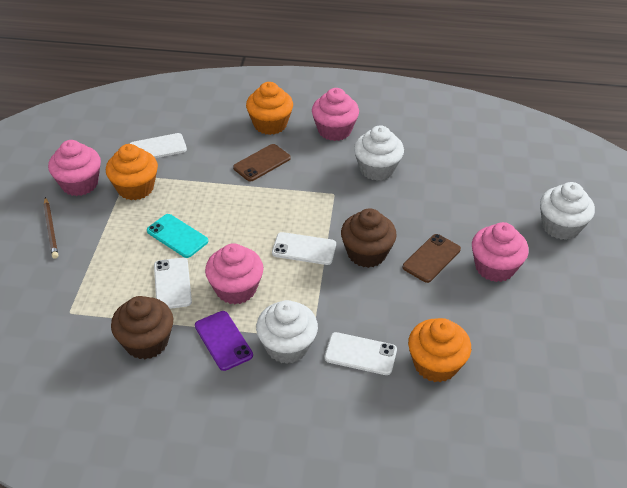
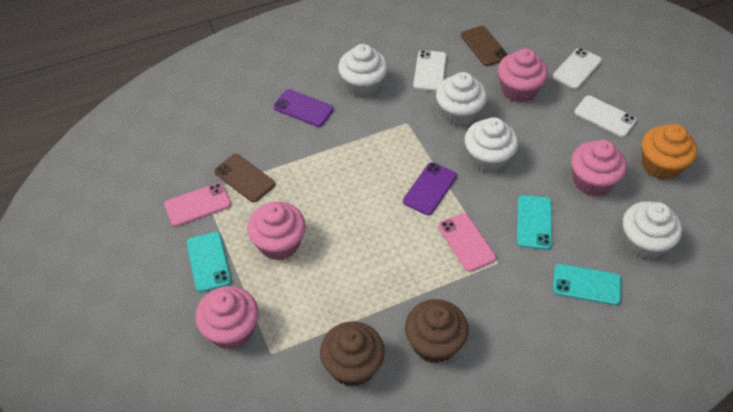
brown pencil: [43,197,58,259] = 1 -> none = 0
orange cupcake: [106,144,158,200] [246,82,293,135] [408,318,471,382] = 3 -> [642,124,697,180] = 1
pink phone: none = 0 -> [164,183,231,226] [438,213,496,272] = 2
purple phone: [195,311,253,371] = 1 -> [273,89,334,127] [403,162,457,215] = 2
turquoise phone: [147,214,208,258] = 1 -> [187,232,231,292] [517,195,552,250] [553,264,621,305] = 3
white cupcake: [256,300,318,364] [354,125,404,181] [540,182,595,240] = 3 -> [338,44,388,98] [436,72,487,127] [464,117,518,173] [623,201,682,260] = 4
white phone: [130,133,187,158] [154,258,192,309] [272,232,336,265] [324,332,397,375] = 4 -> [413,50,447,91] [553,48,602,89] [574,96,637,137] = 3

